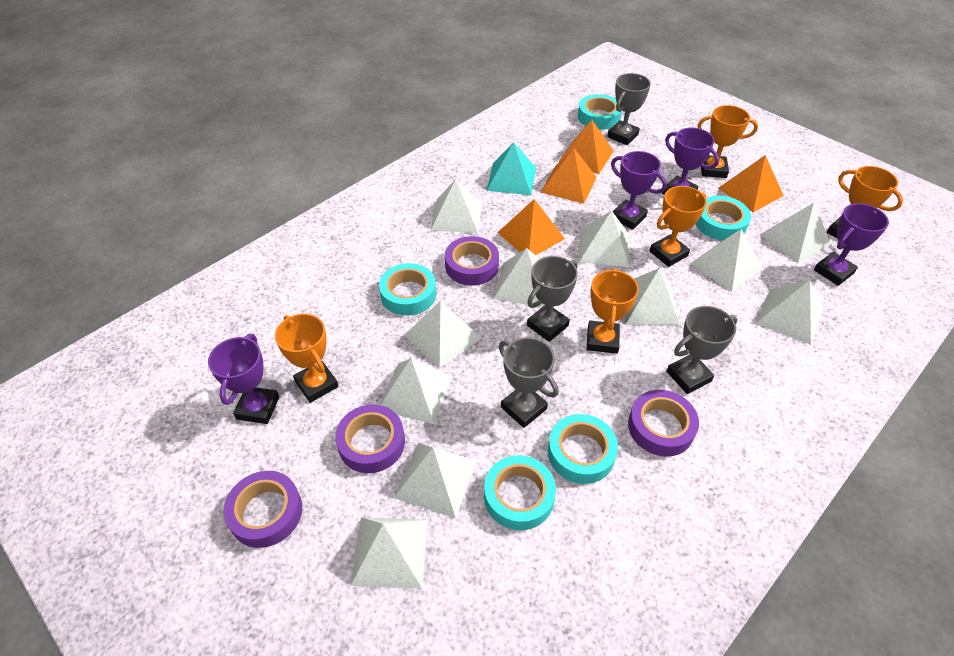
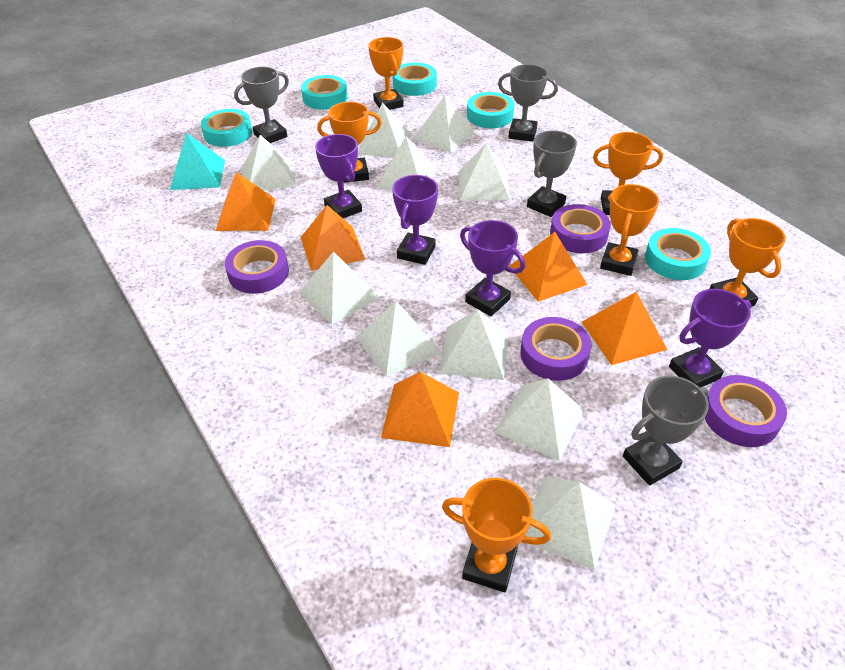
orange pyramid: [497,199,565,255] [541,148,597,204] [558,120,614,174] [718,155,784,212] = 4 -> [216,172,276,231] [301,205,366,271] [381,372,459,447] [509,232,588,302] [582,292,667,365] = 5
orange trophy: [275,313,339,403] [587,268,639,354] [650,186,707,267] [697,105,758,178] [827,166,903,238] = 5 -> [317,102,382,183] [368,37,404,110] [442,478,551,592] [593,132,663,215] [600,184,659,276] [710,218,786,307] = 6
white pyramid: [350,517,428,589] [380,358,453,424] [394,443,477,518] [404,301,481,368] [430,179,482,233] [493,248,544,307] [579,211,629,267] [624,268,680,325] [690,229,762,292] [756,280,823,345] [760,203,831,263] = 11 -> [242,135,296,191] [299,251,380,324] [357,301,441,377] [358,103,412,158] [377,136,437,190] [413,95,476,153] [440,309,508,380] [459,143,510,201] [494,378,585,461] [525,477,616,571] = 10

